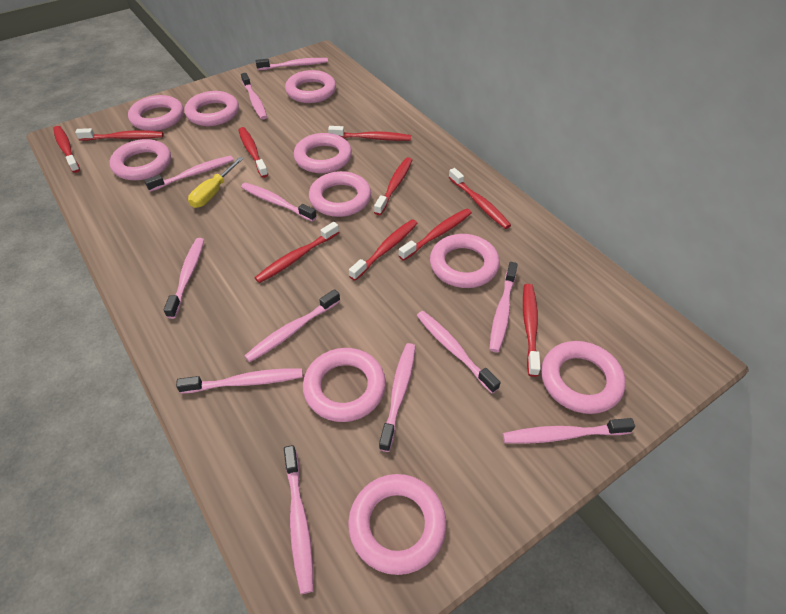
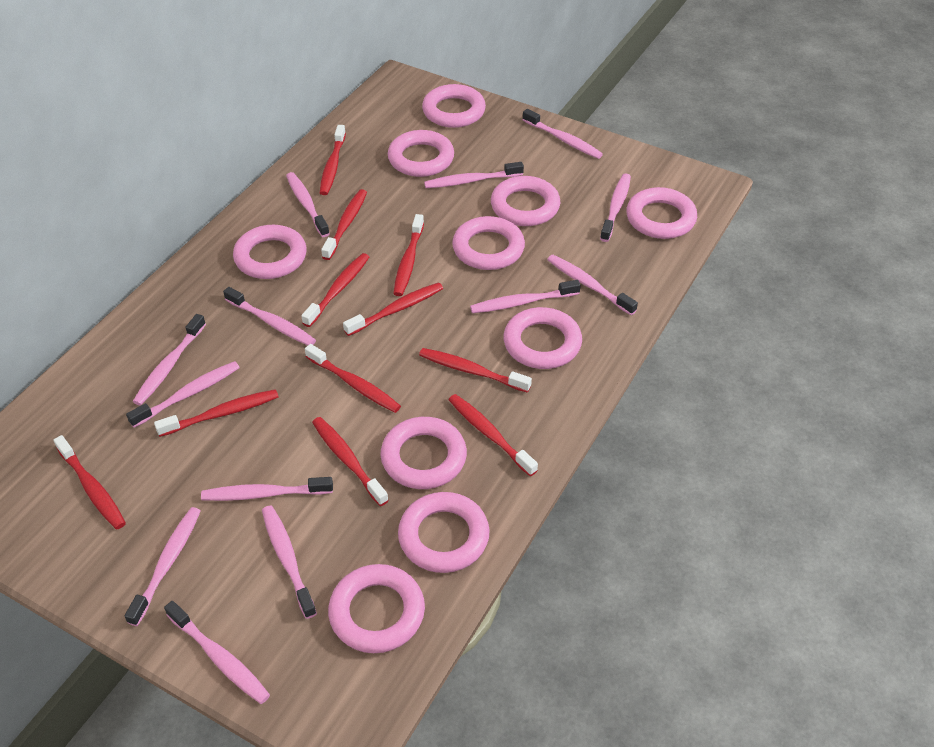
pink toothbrush: [144,156,234,192] [164,238,204,319] [176,368,303,394] [241,73,267,119] [241,183,317,222] [244,289,340,362] [256,58,328,70] [284,445,314,594] [379,343,416,452] [417,311,501,394] [490,262,518,352] [503,418,635,444] = 12 -> [124,507,201,626] [126,361,240,428] [133,314,206,405] [164,601,270,704] [201,477,333,501] [223,287,316,345] [262,506,317,619] [286,172,330,237] [424,162,524,188] [470,280,581,313] [522,109,603,159] [547,255,638,315] [600,173,631,242] = 13
red toothbrush: [53,126,80,173] [75,128,164,141] [239,127,268,178] [255,222,339,283] [328,126,411,141] [349,219,418,281] [374,157,412,215] [398,208,472,261] [449,168,511,229] [523,284,541,377] = 10 -> [53,435,126,529] [154,389,279,437] [301,253,369,327] [305,344,401,413] [312,417,389,506] [320,125,346,195] [321,189,367,260] [343,282,443,336] [393,214,424,296] [419,348,532,393] [449,394,538,476] = 11
yellow screwdriver: [188,157,244,208] = 1 -> none = 0

